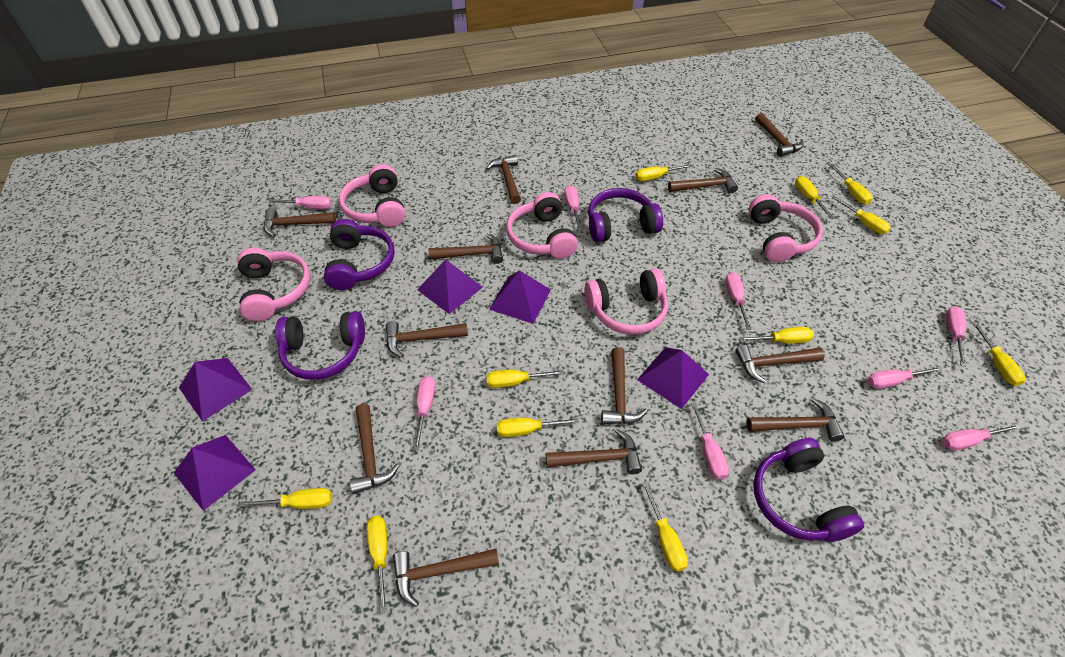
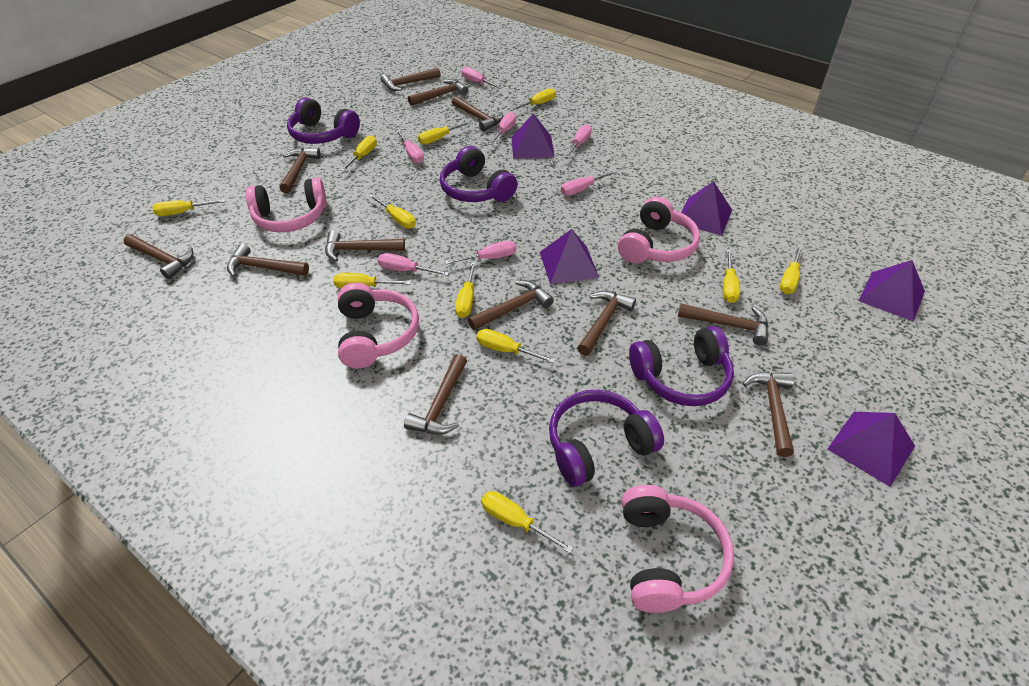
pink headphones: [238,247,311,321] [339,164,406,227] [506,192,578,259] [584,268,668,335] [749,194,823,262] = 5 -> [246,178,327,232] [338,283,419,368] [618,197,700,263] [622,485,734,613] = 4
pink screwdriver: [269,196,332,209] [413,376,435,450] [564,185,582,231] [691,403,729,480] [725,272,752,330] [868,366,943,389] [942,424,1021,451] [946,306,967,367] = 8 -> [378,253,449,276] [396,130,424,164] [445,241,516,264] [462,67,502,89] [489,112,516,145] [561,170,617,196] [564,124,592,158] = 7

